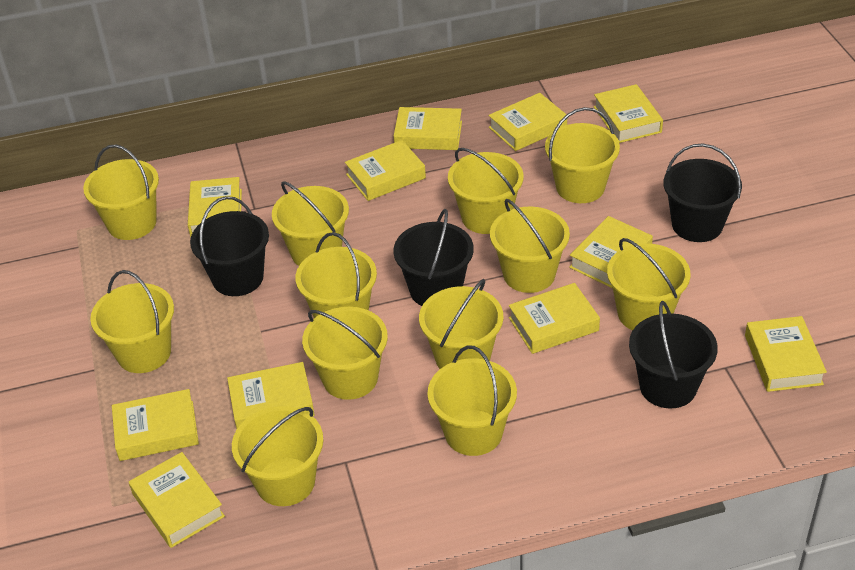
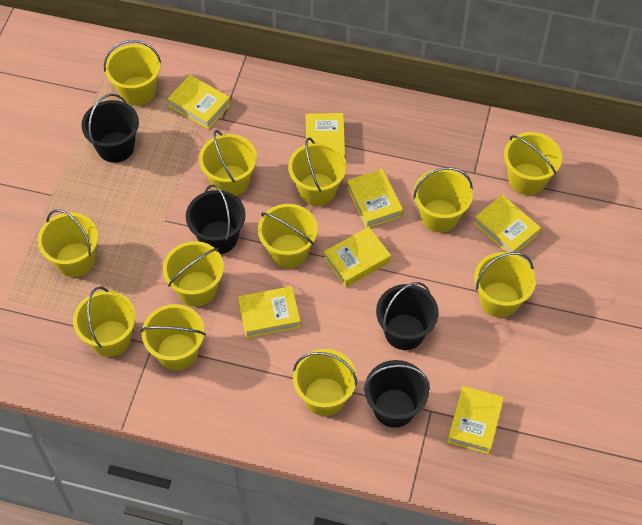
yellow book: [112,389,199,461] [129,452,225,548] [188,177,242,237] [227,362,315,429] [345,140,426,201] [394,107,462,150] [488,93,567,151] [509,283,600,354] [569,216,653,288] [594,84,663,143] [745,316,827,392] = 11 -> [167,75,231,129] [238,286,301,338] [306,113,345,158] [324,227,391,287] [347,169,403,228] [447,386,504,454] [474,195,541,253] = 7

